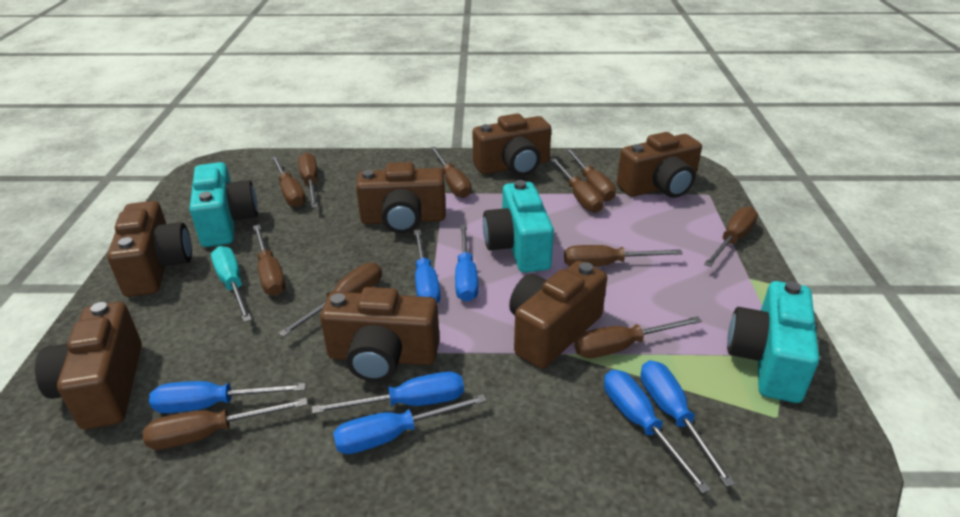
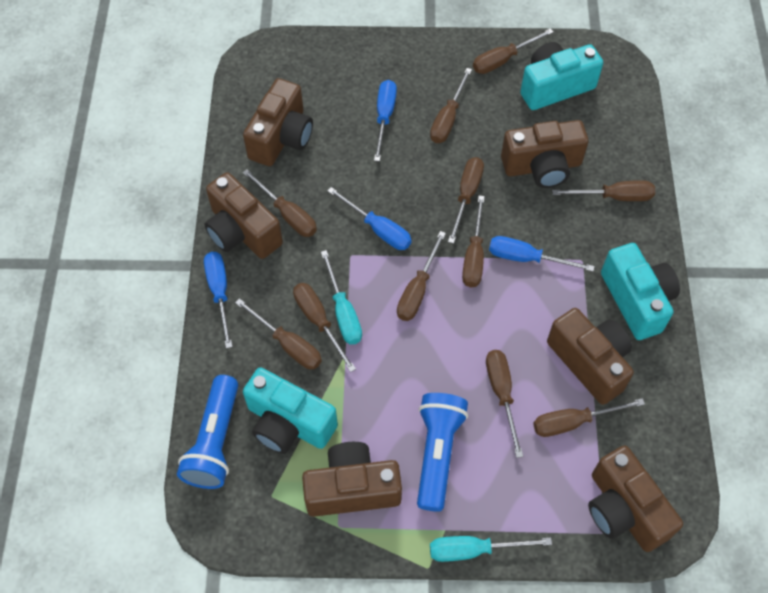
blue flashlight: none = 0 -> [177,375,238,489] [417,393,468,512] = 2
blue screwdriver: [149,381,306,413] [312,372,464,414] [333,394,487,454] [414,230,441,303] [455,224,478,302] [604,370,711,494] [641,360,735,487] = 7 -> [204,252,233,349] [328,187,412,250] [374,80,397,162] [489,236,595,272] = 4
brown camera: [35,302,142,429] [107,201,192,297] [320,287,440,382] [356,162,446,233] [473,113,551,176] [509,261,607,369] [617,132,702,198] = 7 -> [204,172,283,259] [243,78,313,166] [302,442,402,517] [501,120,588,188] [547,308,634,405] [588,445,683,552] = 6
turquoise screwdriver: [211,246,252,322] = 1 -> [321,250,362,344] [430,536,552,562] = 2

